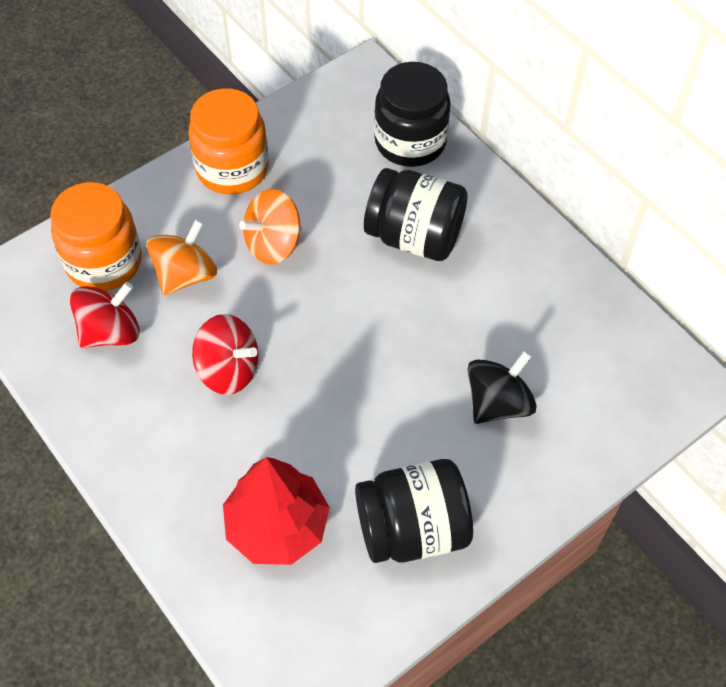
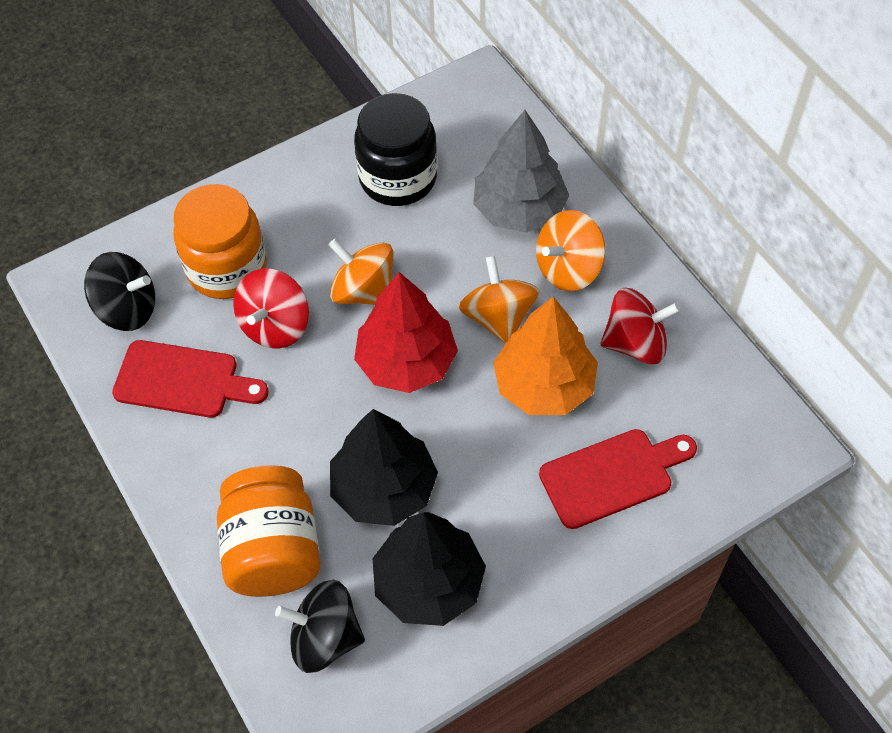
black jar: [355,459,473,563] [364,168,467,261] [374,62,451,167] = 3 -> [354,93,437,206] = 1
black spinning top: [468,351,537,424] = 1 -> [84,252,155,331] [275,580,365,673] = 2
black tree: none = 0 -> [330,409,438,526] [373,512,486,626] = 2
grey tree: none = 0 -> [473,110,569,233] = 1
orange spinning top: [146,219,217,295] [239,189,301,265] = 2 -> [328,239,393,305] [459,255,540,344] [536,210,606,291] = 3
orange tree: none = 0 -> [493,297,598,415] = 1
red cutting board: none = 0 -> [112,340,269,418] [539,429,697,529] = 2

